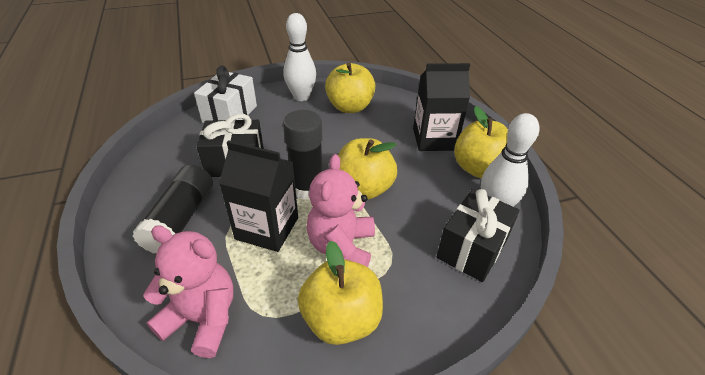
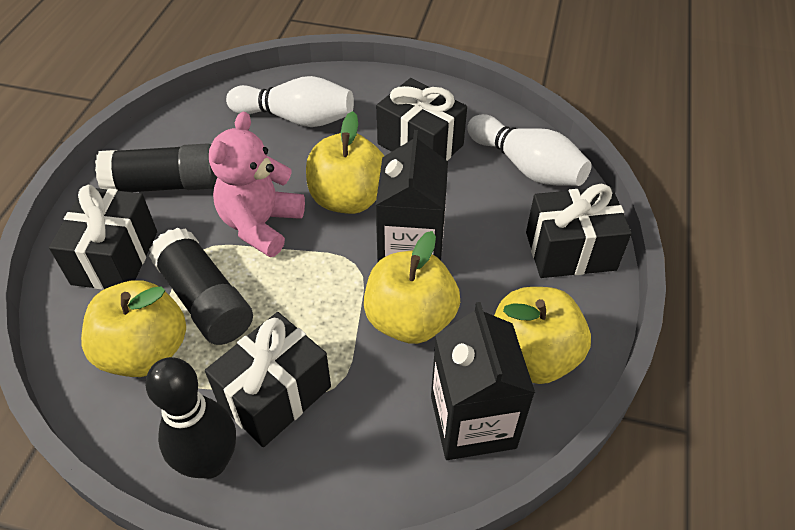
black bowling pin: none = 0 -> [145,357,236,479] = 1
black gift: [197,114,264,177] [437,189,520,282] = 2 -> [49,185,157,290] [205,312,331,447] [377,78,467,161] [526,184,632,278] = 4
pink teddy bear: [143,225,234,358] [306,154,375,267] = 2 -> [209,111,305,257] = 1
white gift: [194,66,257,123] = 1 -> none = 0

